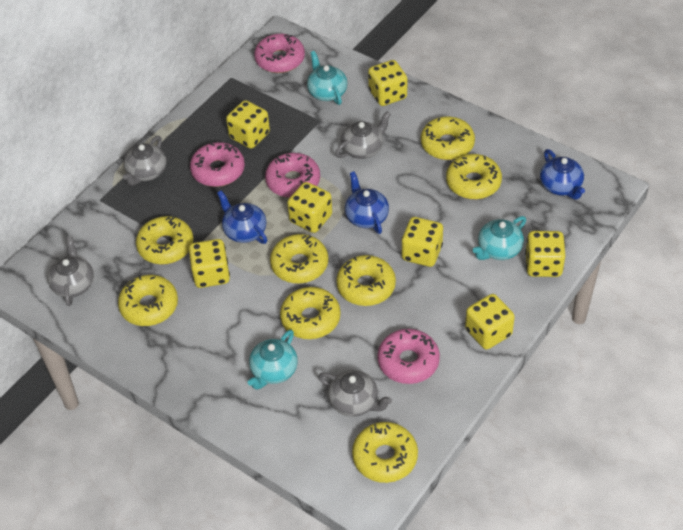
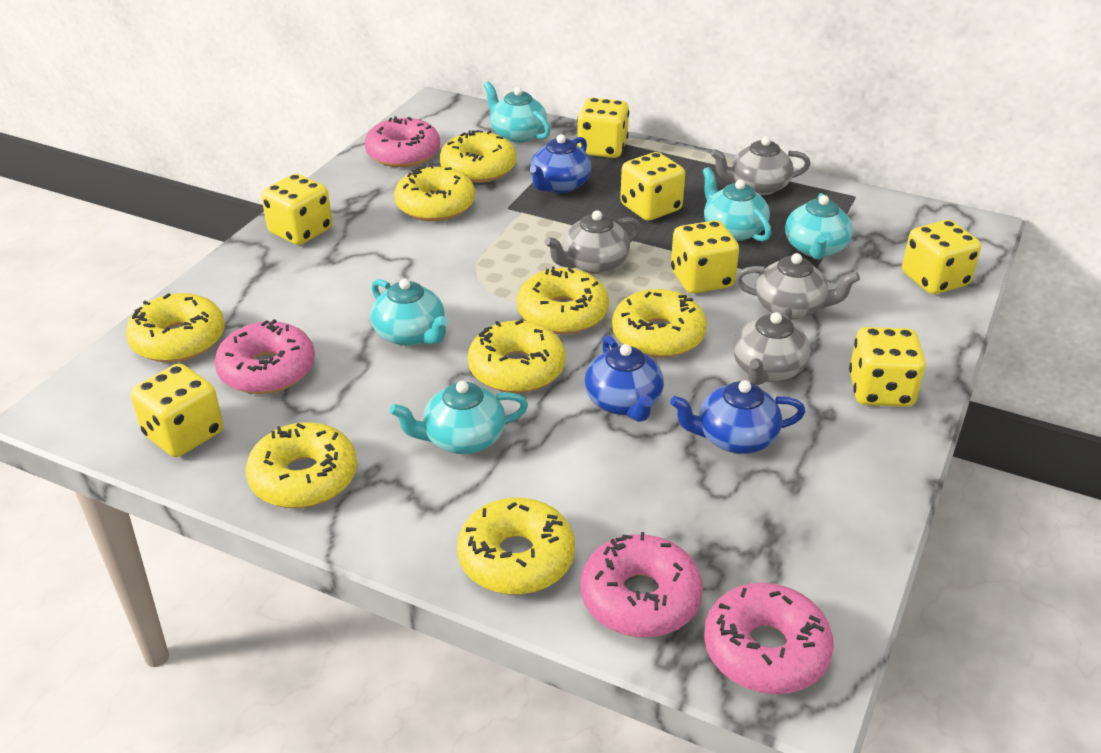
turquoise teapot: [248,330,298,390] [307,51,348,105] [472,216,526,260] = 3 -> [371,278,449,346] [390,381,528,454] [484,81,550,143] [703,167,771,242] [785,193,853,260] = 5

